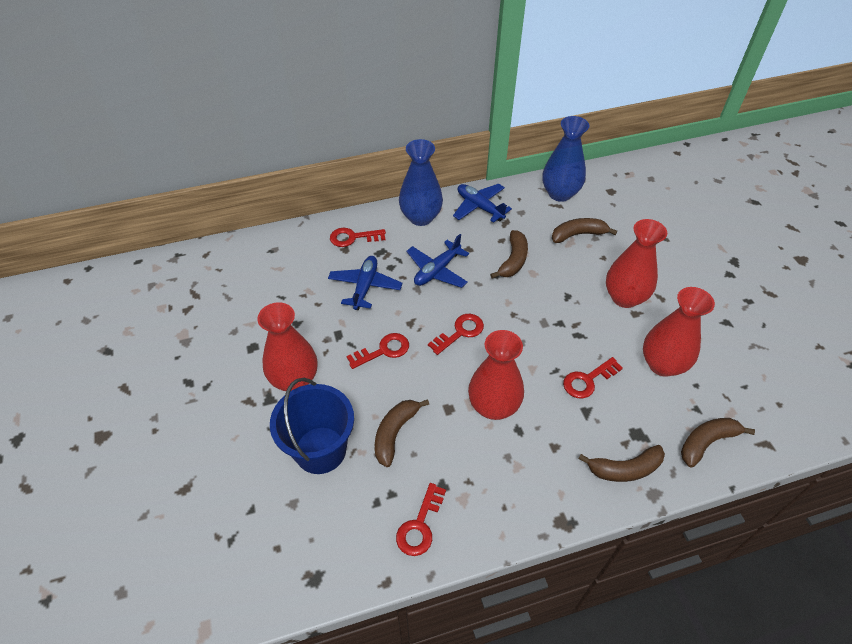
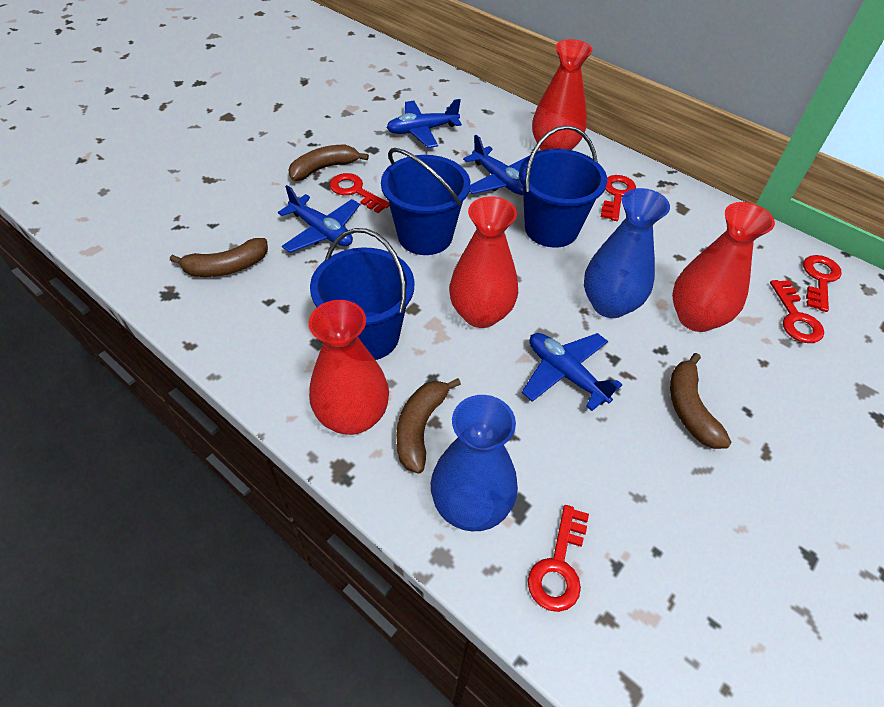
blue bucket: [270,378,354,474] = 1 -> [310,228,415,360] [381,148,470,255] [519,125,607,248] = 3
blue plane: [328,256,402,310] [406,234,469,288] [453,184,512,223] = 3 -> [278,185,360,253] [387,99,462,148] [463,135,530,195] [522,333,622,411] = 4
brown banana: [375,399,429,467] [490,230,528,279] [552,218,617,243] [579,445,665,482] [681,418,755,467] = 5 -> [170,238,268,277] [288,145,369,181] [396,378,461,474] [670,353,731,449] = 4

